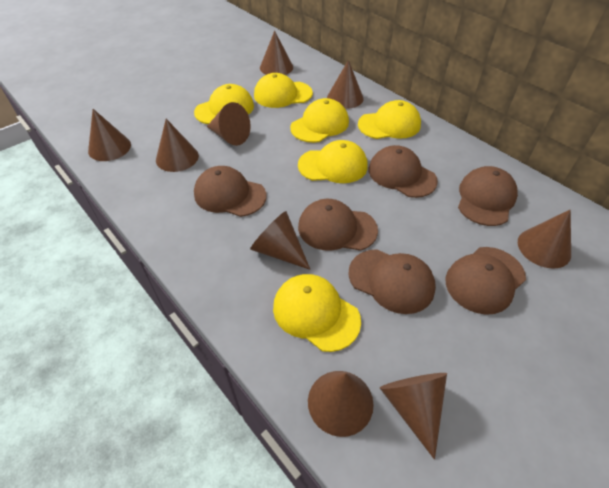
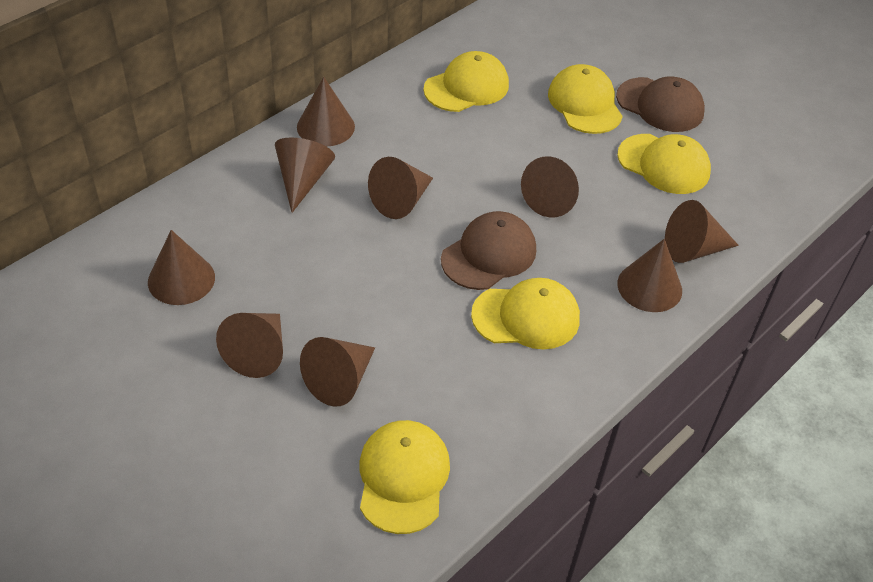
brown cap: [194,166,267,217] [298,199,378,251] [348,249,436,314] [369,145,438,198] [446,247,526,315] [458,166,518,226] = 6 -> [441,211,536,290] [616,76,705,132] = 2
yellow cap: [194,84,254,124] [254,73,313,108] [273,274,361,352] [290,98,349,143] [298,140,368,183] [358,100,421,139] = 6 -> [359,420,450,534] [423,51,509,112] [471,278,580,349] [548,64,623,134] [617,134,711,194] = 5

